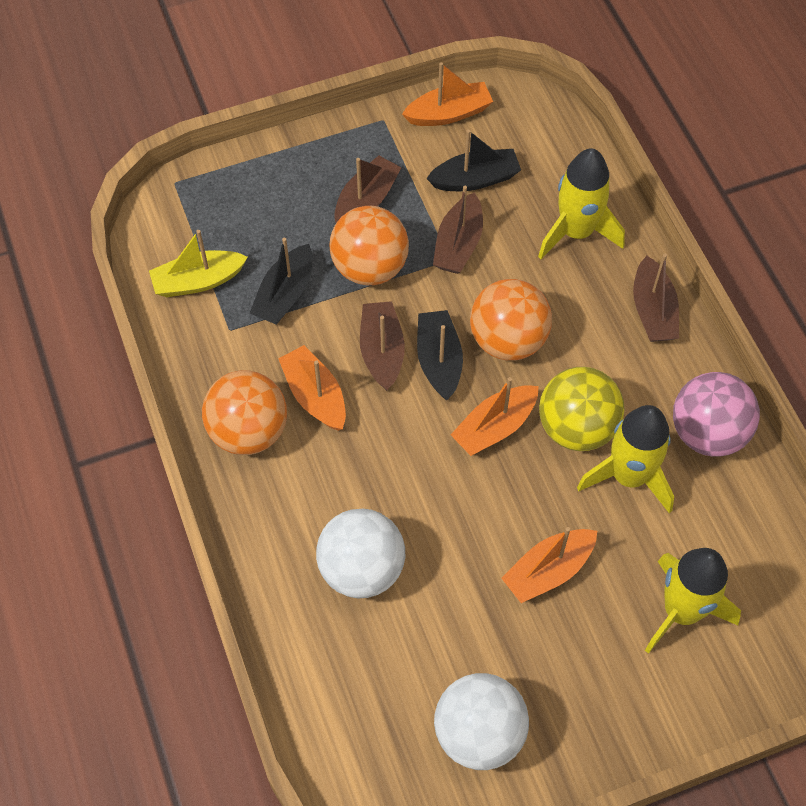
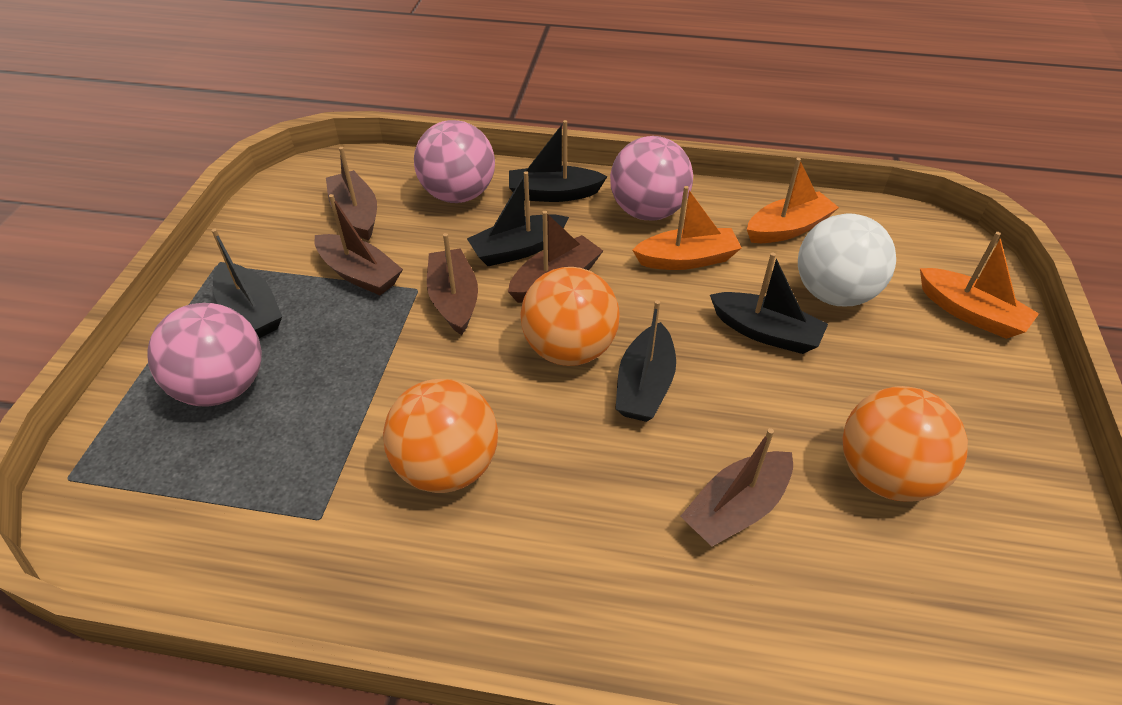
black boat: [250,238,313,325] [417,310,463,400] [426,130,521,191] = 3 -> [211,229,282,338] [467,171,569,266] [509,120,607,202] [615,300,676,422] [710,252,828,354] = 5
brown boat: [334,156,402,223] [360,301,405,391] [433,186,483,274] [633,254,679,342] = 4 -> [314,194,403,295] [326,147,377,241] [427,233,478,335] [508,211,603,303] [680,428,793,546] = 5
orange boat: [278,345,346,431] [402,62,493,126] [451,377,539,456] [501,527,597,603] = 4 -> [632,186,741,270] [747,158,839,243] [920,232,1039,339] = 3
pink ball: [673,372,760,457] = 1 -> [147,303,262,406] [414,120,495,203] [610,136,693,220] = 3
white ball: [316,509,405,599] [434,673,529,770] = 2 -> [798,213,896,306] = 1
yellow ball: [539,367,625,451] = 1 -> none = 0
yellow boat: [149,230,248,297] = 1 -> none = 0
yellow rocket: [538,148,625,259] [577,405,674,513] [645,548,741,654] = 3 -> none = 0

